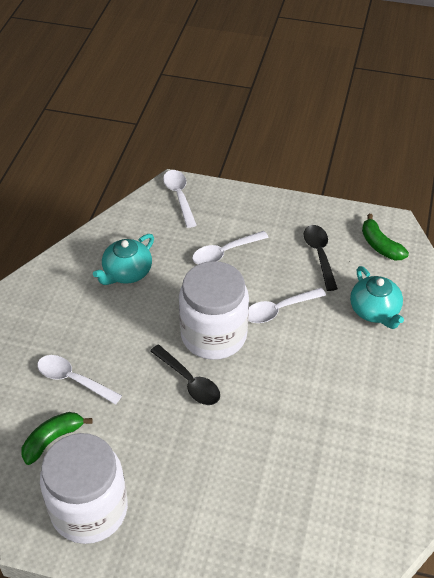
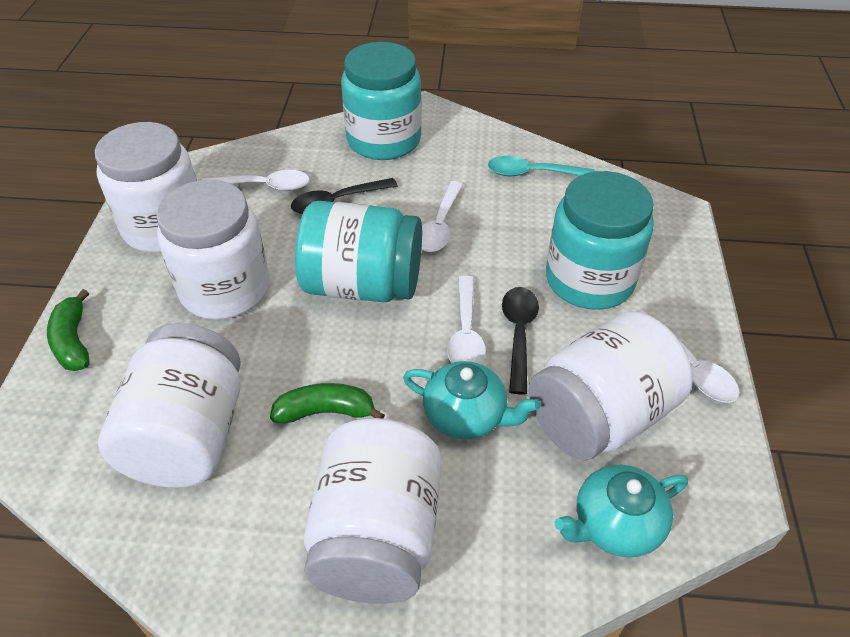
turquoise jar: none = 0 -> [295,201,422,302] [341,42,422,160] [546,171,654,310] = 3
turquoise spoon: none = 0 -> [488,156,595,176] = 1
white jar: [40,433,128,544] [179,261,249,360] = 2 -> [95,122,197,253] [98,323,241,488] [156,180,270,320] [304,418,441,604] [528,311,693,460] = 5

